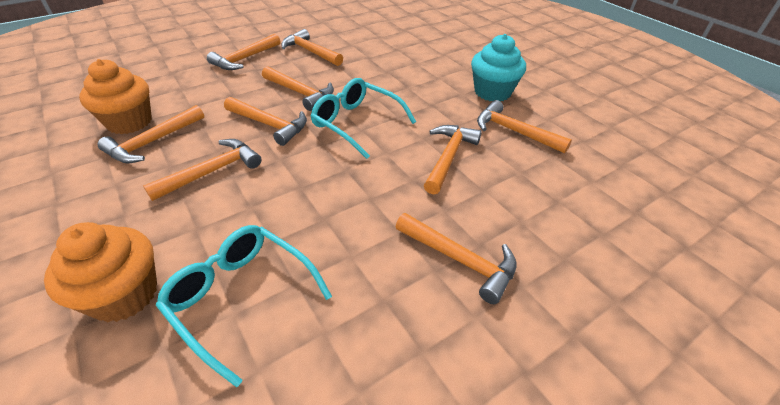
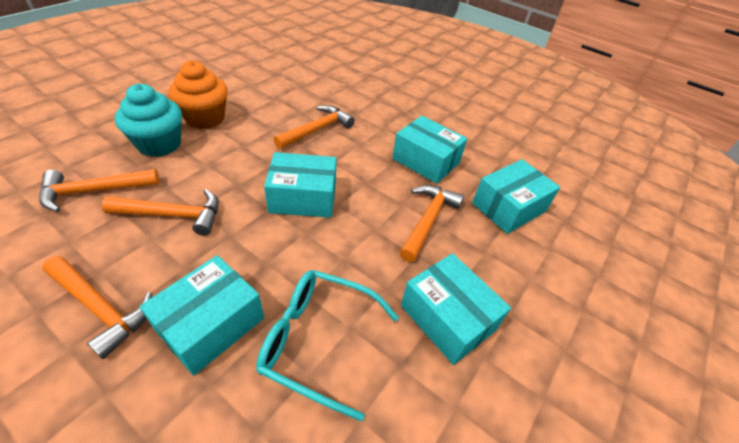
orange cupcake: [44,222,157,322] [79,59,152,134] = 2 -> [168,60,228,129] = 1
orange hammer: [98,105,204,164] [143,139,261,201] [207,34,280,70] [224,97,307,146] [262,66,334,111] [281,29,343,66] [395,213,517,304] [424,125,482,194] [477,100,572,153] = 9 -> [39,169,159,212] [42,256,152,359] [102,189,219,236] [273,105,355,149] [399,185,464,262] = 5
turquoise box: none = 0 -> [139,255,264,376] [264,152,337,218] [392,116,467,184] [401,253,511,365] [472,159,560,234] = 5
turquoise glasses: [156,225,332,387] [311,78,416,159] = 2 -> [256,270,399,421] = 1

